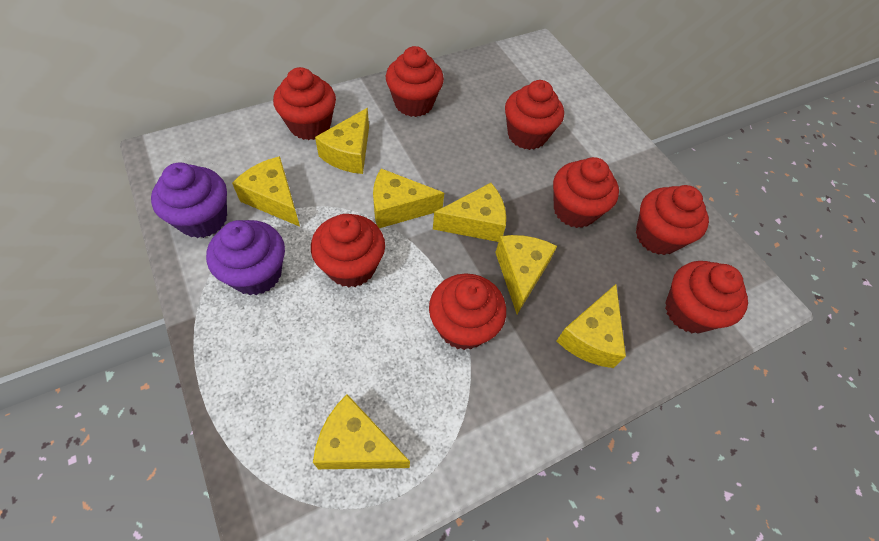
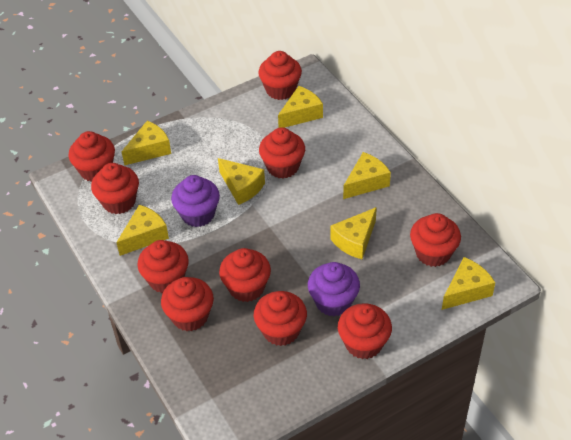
red cupcake: [273,67,336,140] [311,214,385,288] [386,46,444,117] [429,273,506,350] [505,80,564,150] [553,157,619,228] [636,185,709,255] [665,261,748,333] = 8 -> [68,131,115,182] [91,163,139,214] [137,240,189,293] [161,277,214,331] [219,248,271,302] [254,291,307,346] [258,51,302,100] [259,127,305,179] [338,303,392,359] [410,213,461,267] = 10

